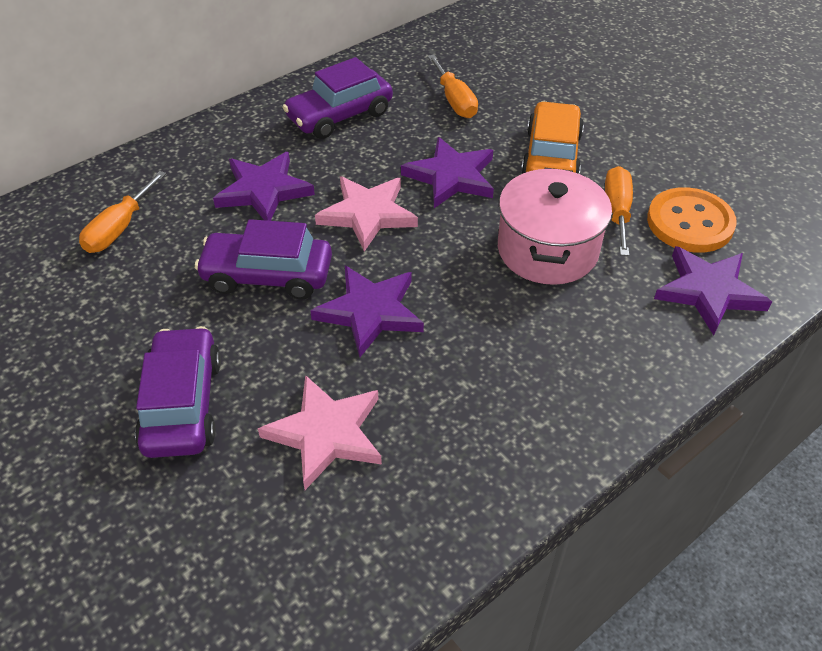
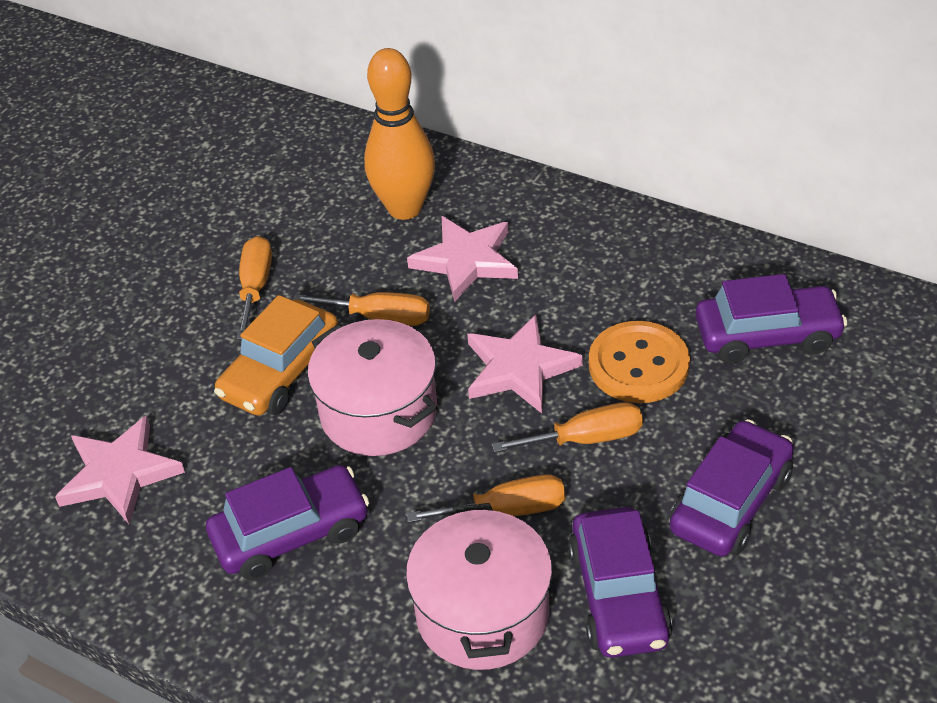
orange bowling pin: none = 0 -> [364,48,435,220] = 1
orange screwdriver: [79,171,166,253] [428,54,478,118] [605,166,633,256] = 3 -> [237,236,272,339] [293,292,430,326] [407,474,565,523] [492,402,643,453] = 4
pink pot: [498,168,612,285] = 1 -> [307,319,437,456] [406,503,552,670] = 2
pink star: [258,375,382,490] [315,176,418,252] = 2 -> [55,415,185,524] [407,216,518,302] [467,315,583,413] = 3
purple car: [135,326,221,458] [195,219,332,300] [283,57,393,139] = 3 -> [206,465,370,580] [568,507,673,658] [670,419,794,557] [695,274,847,364] = 4
purple star: [213,152,315,221] [310,266,424,357] [401,137,494,208] [654,246,772,335] = 4 -> none = 0

